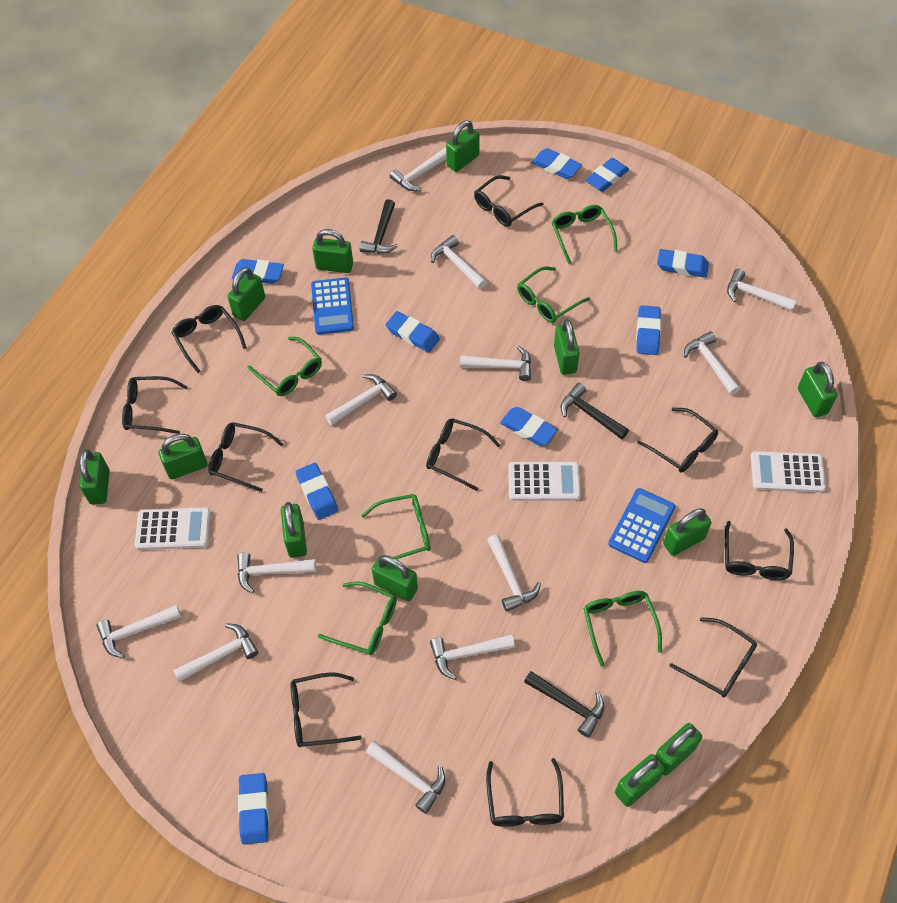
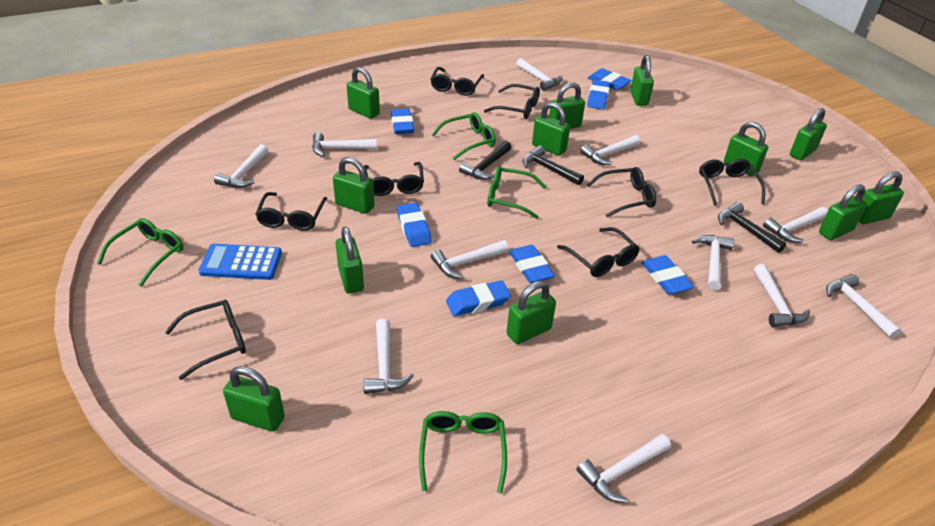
black glasses: [122,376,187,434] [171,305,247,373] [208,422,283,492] [290,672,362,747] [426,418,500,491] [474,175,544,227] [486,758,564,827] [637,408,718,473] [670,617,757,697] [725,521,794,580] = 10 -> [165,300,246,380] [255,192,327,231] [363,162,424,196] [431,67,484,96] [484,84,540,119] [557,227,640,277] [587,167,657,217] [699,159,765,206] = 8
blue calculator: [311,278,354,335] [608,488,675,563] = 2 -> [198,244,282,280] = 1
blue eraser: [232,259,284,284] [238,773,269,845] [296,463,338,520] [386,311,440,353] [500,407,558,446] [532,148,582,179] [585,158,629,192] [636,305,661,355] [657,249,709,278] = 9 -> [391,109,414,134] [397,203,432,247] [446,280,511,316] [509,245,555,283] [587,80,610,109] [588,68,632,90] [642,255,694,294] = 7
green glasses: [248,337,322,396] [318,582,397,655] [361,494,430,559] [517,266,590,323] [551,205,618,264] [583,591,662,667] = 6 -> [97,218,183,287] [419,411,507,493] [431,112,496,160] [487,166,546,219] = 4
white calculator: [135,507,211,550] [508,462,581,501] [751,451,826,493] = 3 -> none = 0
white hammer: [96,605,181,658] [173,623,258,682] [237,552,316,594] [325,374,397,426] [366,741,446,814] [390,148,446,191] [430,634,515,680] [431,235,487,289] [460,346,531,381] [487,535,541,612] [684,331,740,395] [727,269,797,311] = 12 -> [214,144,269,188] [312,132,377,157] [363,319,414,394] [431,240,509,279] [516,58,562,91] [576,434,671,503] [580,135,640,165] [692,235,734,290] [754,264,810,327] [763,207,828,243] [826,274,901,338] = 11

